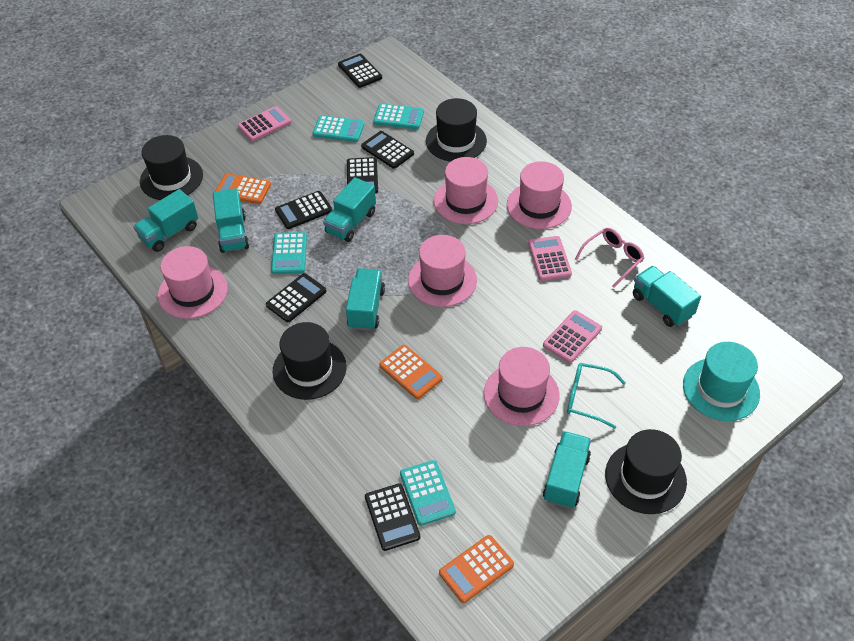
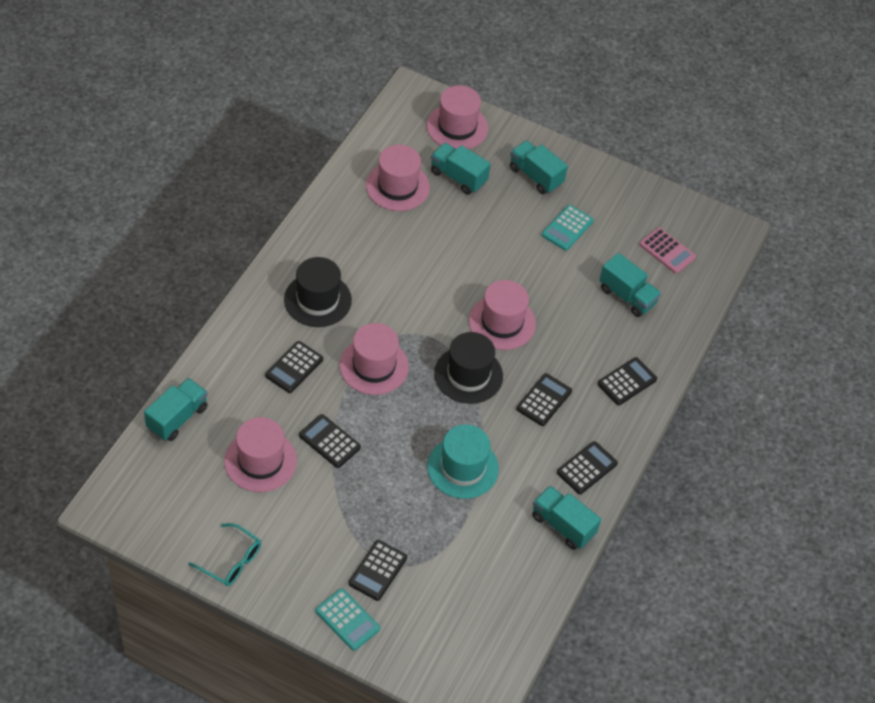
black hat: [140,135,203,200] [273,322,346,400] [426,98,487,162] [605,429,687,514] = 4 -> [284,257,352,327] [434,332,503,404] = 2
orange calculator: [216,173,271,204] [379,345,443,399] [439,535,514,603] = 3 -> none = 0
pink calculator: [238,106,291,141] [528,236,572,281] [543,310,602,363] = 3 -> [639,227,696,274] = 1
pink glasses: [575,228,644,288] = 1 -> none = 0
turquoise calculator: [271,232,307,274] [313,115,364,142] [373,103,424,129] [400,460,456,526] = 4 -> [315,588,380,651] [542,205,594,251] = 2
turquoise truck: [133,189,198,252] [213,188,249,253] [323,177,376,242] [346,268,385,331] [543,431,591,509] [633,266,701,327] = 6 -> [144,378,208,441] [431,143,491,195] [510,140,568,194] [532,486,601,550] [599,253,661,317] = 5

